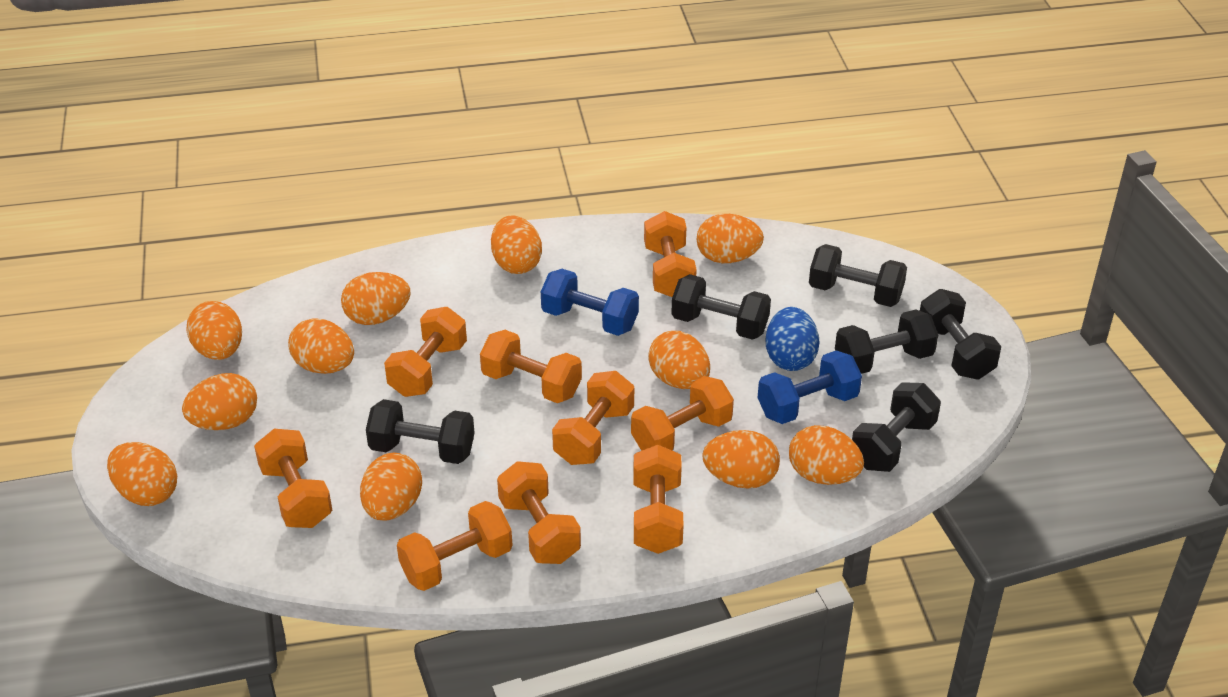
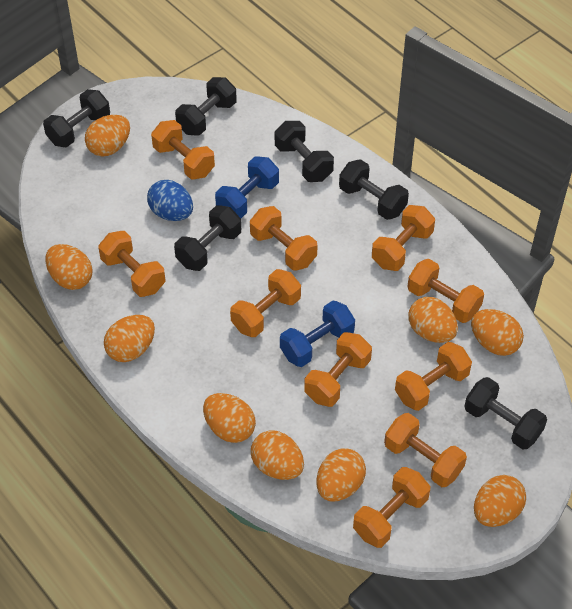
orange dumbbell: [254,429,332,528] [384,307,467,397] [397,501,513,591] [480,330,582,403] [497,461,581,564] [552,371,634,465] [631,376,734,451] [633,445,683,554] [644,211,697,297] = 9 -> [98,231,165,297] [151,120,215,180] [230,269,301,337] [250,206,317,271] [304,332,372,407] [353,467,430,548] [372,205,435,271] [384,413,467,487] [395,342,472,411] [407,259,484,323] = 10
orange egg: [107,442,177,506] [182,373,257,430] [186,301,242,360] [288,318,354,374] [341,272,410,325] [360,453,422,521] [491,216,542,274] [648,331,710,389] [696,214,764,263] [702,430,780,489] [789,425,864,485] = 11 -> [45,244,93,290] [85,115,130,156] [104,315,155,362] [203,393,256,443] [251,430,304,480] [316,448,366,501] [409,297,458,343] [471,309,524,356] [474,475,526,527] = 9

